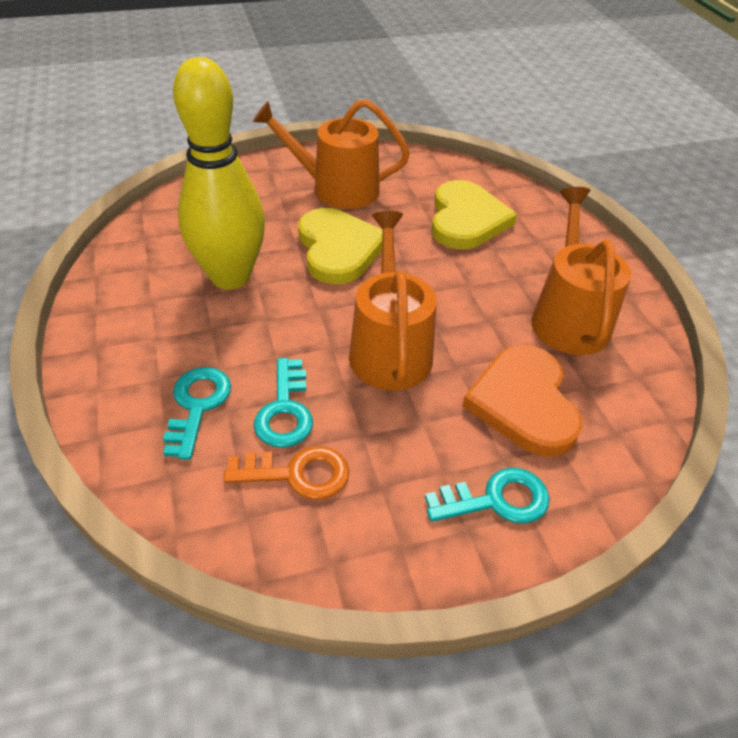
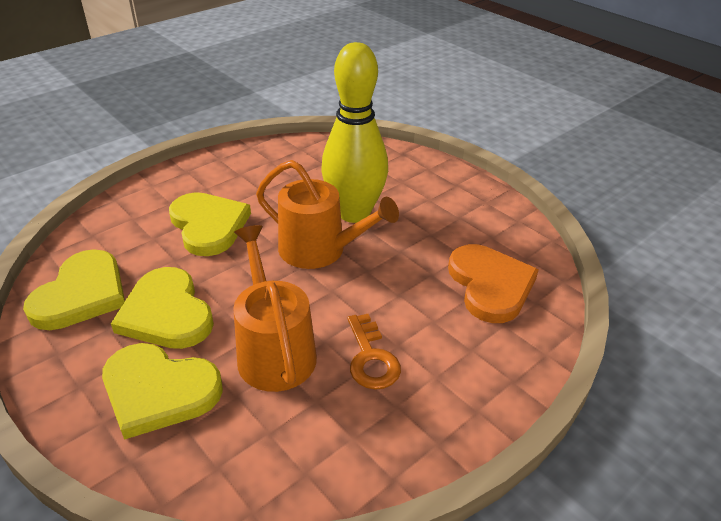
orange watering can: [253,99,410,209] [349,211,437,391] [531,187,631,355] = 3 -> [233,225,317,392] [256,160,399,269] = 2
turquoise key: [163,367,231,460] [254,358,313,448] [425,468,550,524] = 3 -> none = 0
yellow heart: [298,208,382,284] [431,180,517,249] = 2 -> [23,249,125,330] [102,343,223,440] [111,267,214,349] [169,192,251,256] = 4

